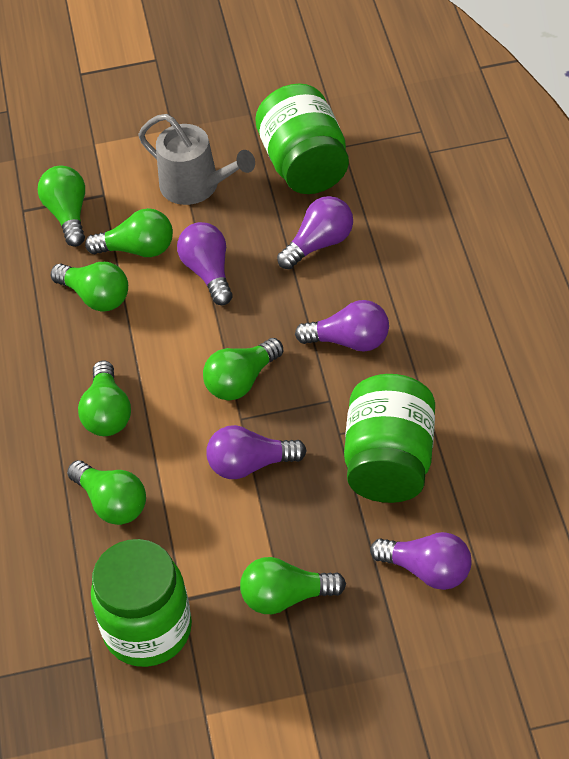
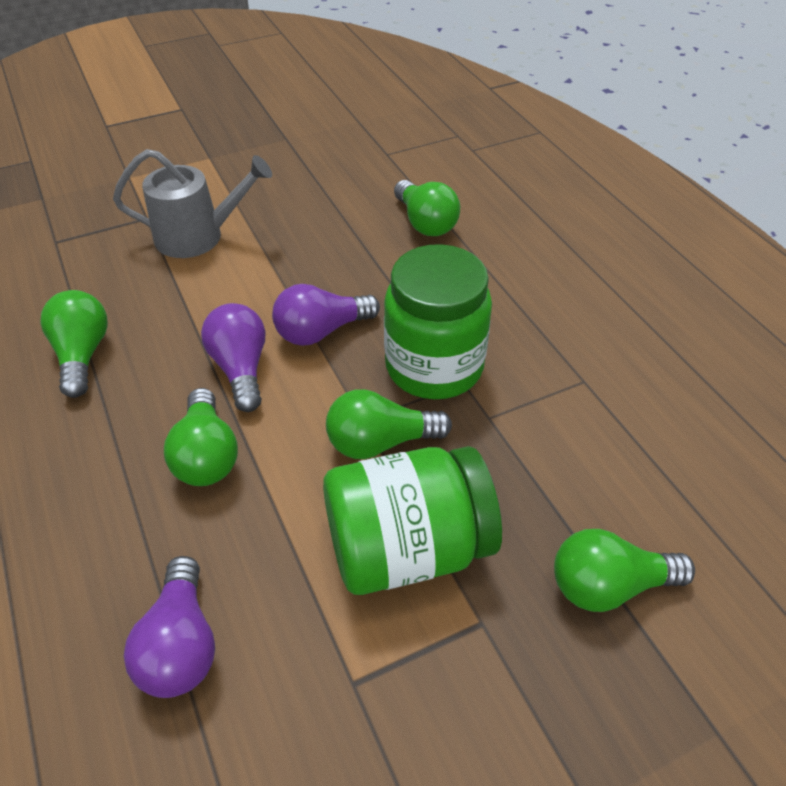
green jar: [91,539,192,667] [255,84,349,194] [344,374,435,503] = 3 -> [323,446,502,595] [384,244,492,399] = 2
green light bulb: [38,166,85,247] [51,262,128,311] [67,460,146,525] [78,361,131,436] [85,208,173,257] [203,338,283,400] [240,557,346,614] = 7 -> [41,290,108,398] [164,388,238,486] [326,389,452,459] [394,180,460,236] [554,529,695,612] = 5
purple light bulb: [177,222,233,305] [206,425,307,479] [277,196,353,269] [295,300,389,352] [370,532,471,590] = 5 -> [124,556,215,698] [201,303,266,412] [272,284,380,346] = 3

